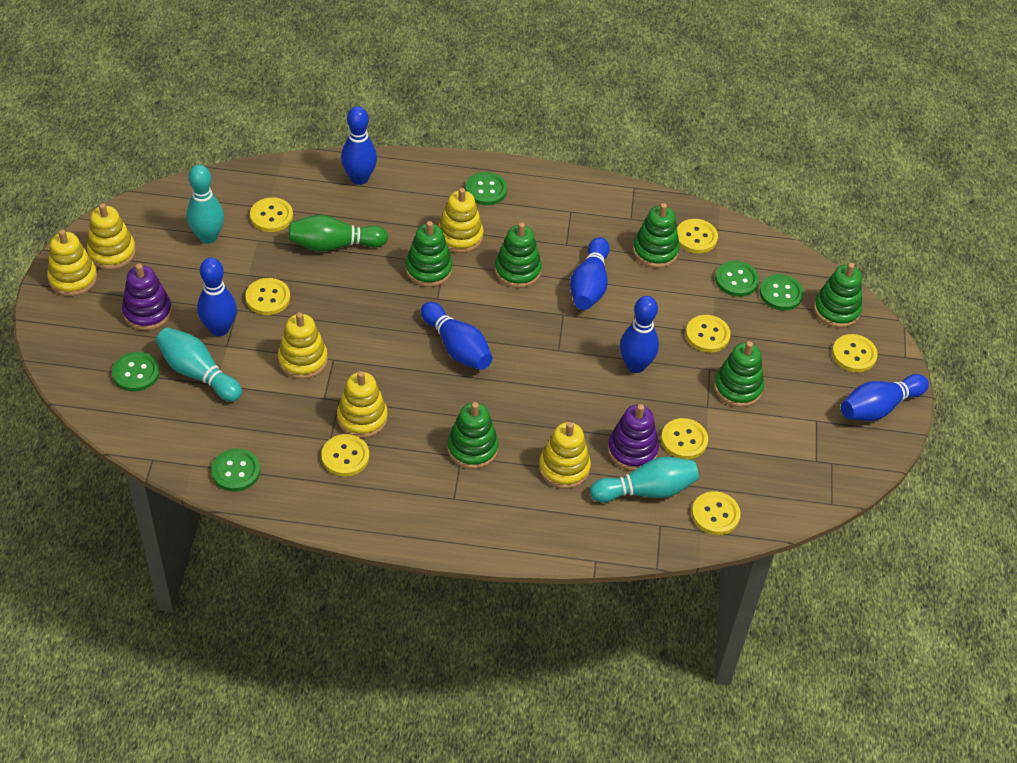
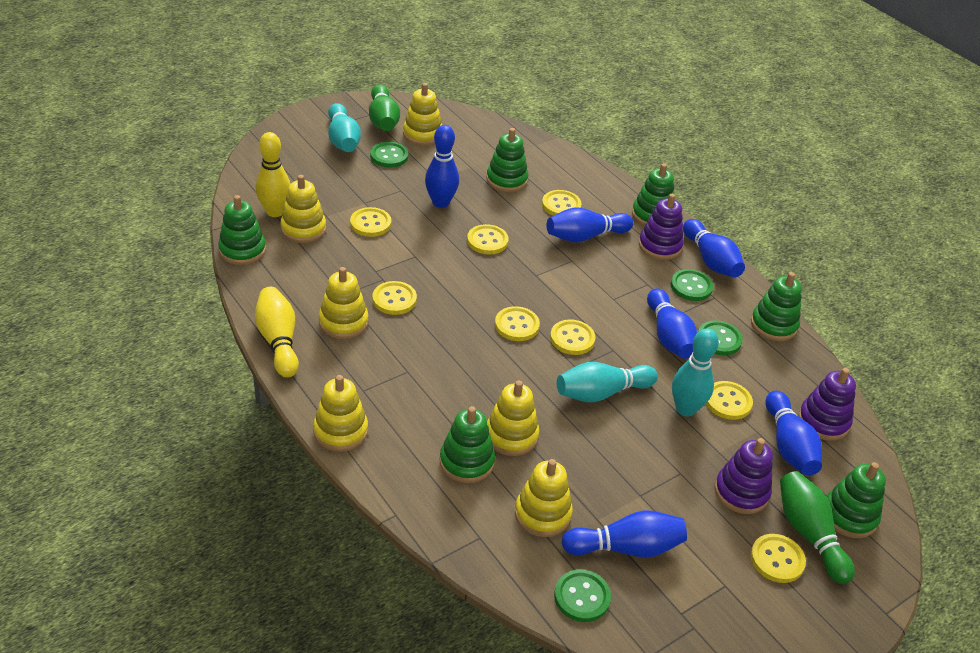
green bowling pin: [289,215,388,252] = 1 -> [369,84,400,131] [780,471,855,584] = 2
green button: [112,352,160,392] [211,449,260,492] [465,172,507,205] [715,261,759,297] [760,274,804,310] = 5 -> [370,142,408,168] [554,569,611,622] [670,269,714,301] [698,320,743,356] = 4
purple stacking toy: [122,264,172,330] [608,404,659,471] = 2 -> [639,194,684,260] [714,438,773,514] [798,368,856,441] = 3
yellow bowling pin: none = 0 -> [255,132,291,217] [255,287,299,378] = 2

